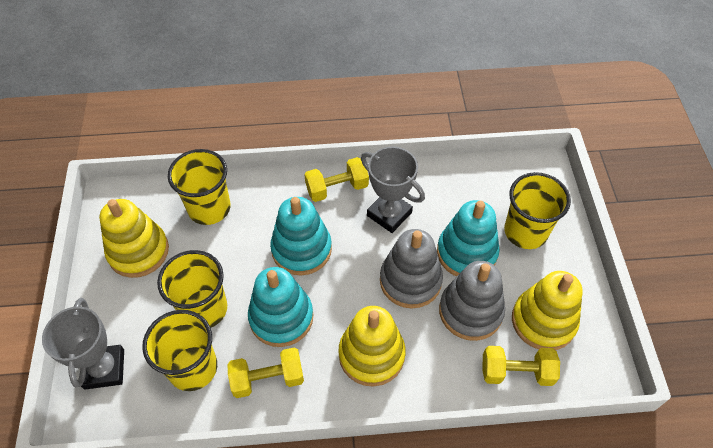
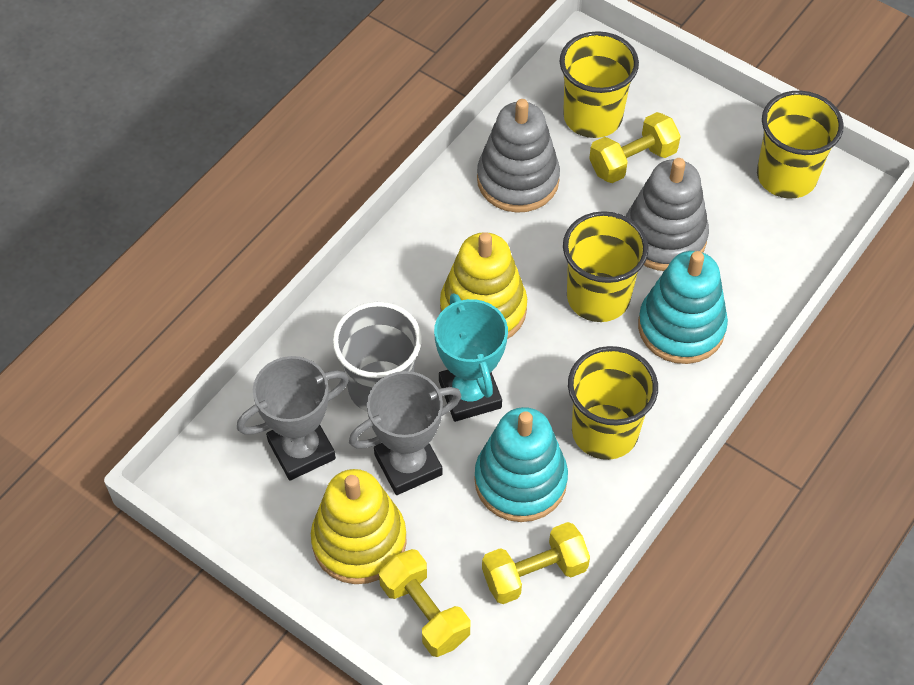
grey cup: none = 0 -> [333,302,422,412] = 1
turquoise stacking toy: [248,267,313,347] [270,197,332,276] [437,200,500,276] = 3 -> [474,407,568,522] [638,251,728,364] = 2
turquoise trophy: none = 0 -> [434,293,508,422] = 1
yellow stacking toy: [99,199,169,278] [339,306,406,387] [512,271,583,350] = 3 -> [311,469,407,584] [440,232,527,339] = 2

